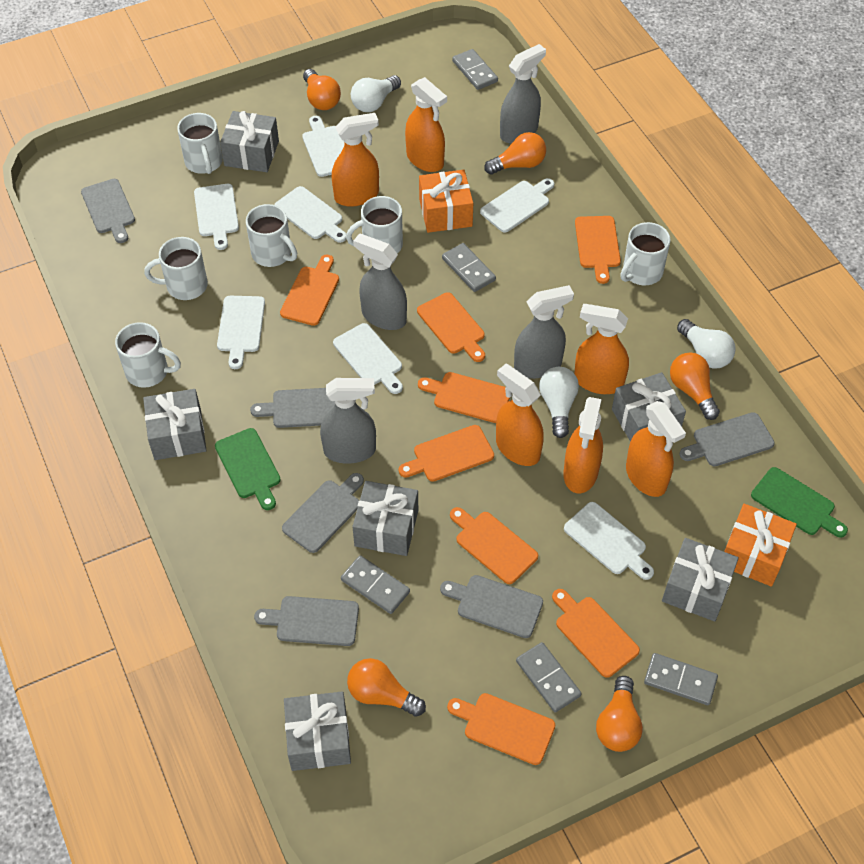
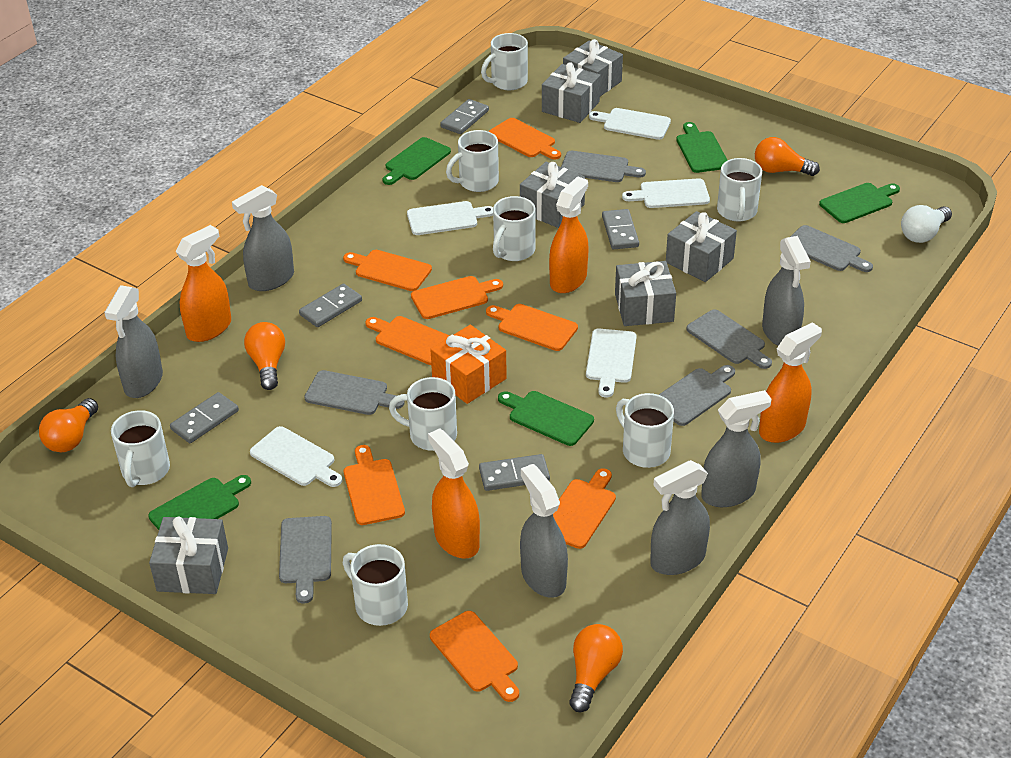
green cutting board: [215,428,281,510] [751,467,848,537] = 2 -> [148,475,251,530] [382,137,451,185] [498,391,594,446] [676,122,727,173] [819,183,900,223] = 5
grey spray bottle: [320,378,376,464] [353,233,407,330] [500,44,546,144] [514,285,574,379] = 4 -> [104,285,163,398] [232,185,294,291] [520,464,568,598] [650,460,710,575] [701,390,771,507] [762,236,811,346] = 6
orange gift: [419,170,473,233] [724,504,797,587] = 2 -> [430,325,507,404] = 1
orange light bulb: [303,69,341,110] [347,658,426,717] [484,132,546,175] [596,676,643,752] [670,352,720,420] = 5 -> [39,398,98,452] [244,322,285,390] [569,624,623,712] [755,137,820,176] = 4
orange spray bottle: [332,113,379,207] [405,77,447,172] [496,364,544,466] [563,397,603,493] [574,304,629,394] [626,401,686,497] = 6 -> [176,225,231,342] [428,428,480,559] [549,176,589,293] [759,322,822,443] = 4
white cutting board: [194,184,239,250] [217,296,265,369] [274,186,346,243] [302,116,345,177] [333,323,403,394] [480,178,554,233] [564,502,654,580] = 7 -> [250,426,342,487] [407,201,493,235] [586,329,637,397] [589,108,671,140] [622,178,710,208] = 5
white light bulb: [351,75,401,112] [539,367,579,438] [677,319,736,369] = 3 -> [901,205,952,243] = 1
white mug: [115,322,181,388] [144,237,208,300] [177,113,223,174] [246,204,297,267] [346,196,403,254] [621,222,671,285] = 6 -> [111,410,170,487] [343,544,408,626] [389,377,457,451] [446,130,499,192] [481,33,528,90] [493,196,536,261] [616,393,674,468] [717,158,762,222] = 8

